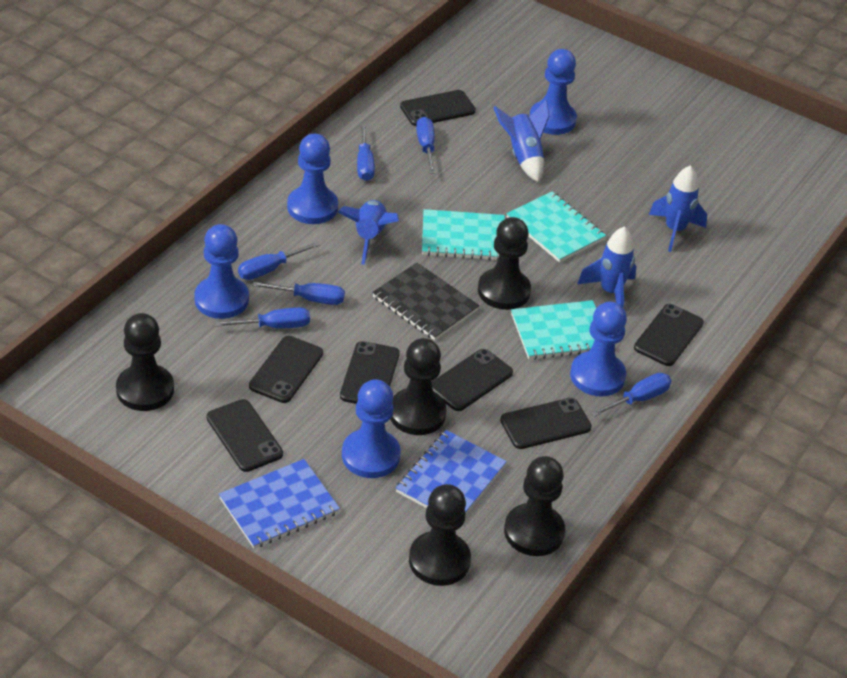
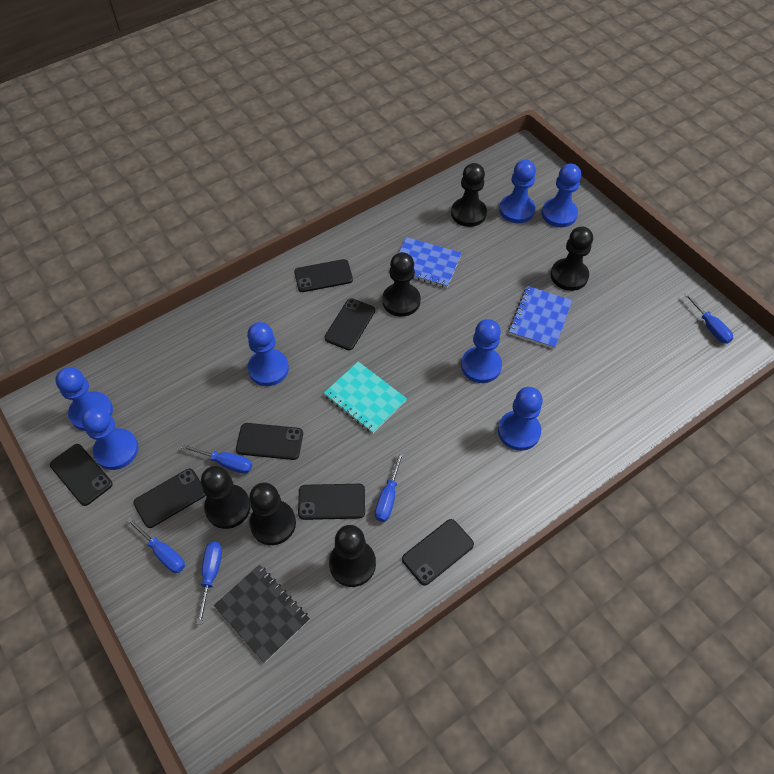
black pawn: [116,313,174,411] [390,338,446,435] [409,484,471,586] [478,217,531,310] [504,456,565,556] = 5 -> [201,466,251,529] [249,483,296,545] [329,525,376,587] [382,252,421,317] [451,163,487,227] [551,226,593,291] = 6
blue pawn: [194,224,249,319] [287,134,338,224] [342,379,401,478] [529,49,577,135] [570,302,627,397] = 5 -> [55,367,113,431] [81,406,138,470] [247,322,289,386] [461,319,502,383] [498,387,543,451] [499,160,536,223] [542,164,581,227] = 7
blue rocket: [337,200,399,265] [493,100,549,182] [577,227,636,308] [649,165,707,252] = 4 -> none = 0
blue screwdriver: [215,307,310,328] [238,241,320,280] [252,282,345,305] [357,123,375,181] [416,117,435,174] [591,373,672,417] = 6 -> [127,517,185,573] [181,444,252,474] [197,542,222,625] [375,451,404,522] [684,292,733,344] = 5
turquoise notebook: [422,209,505,261] [506,191,606,262] [511,300,596,360] = 3 -> [324,362,407,434] = 1

